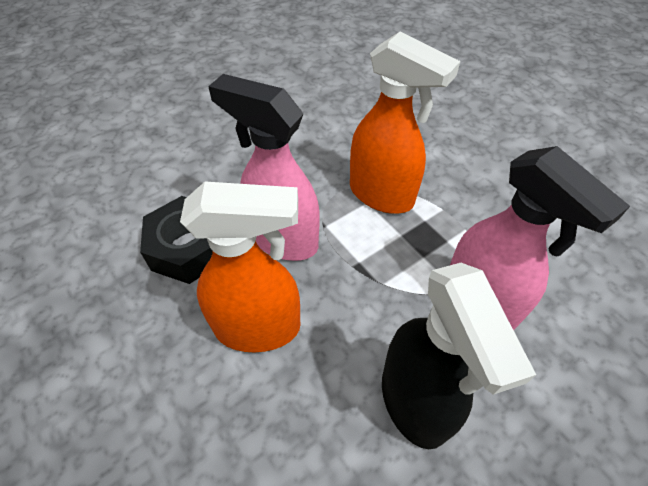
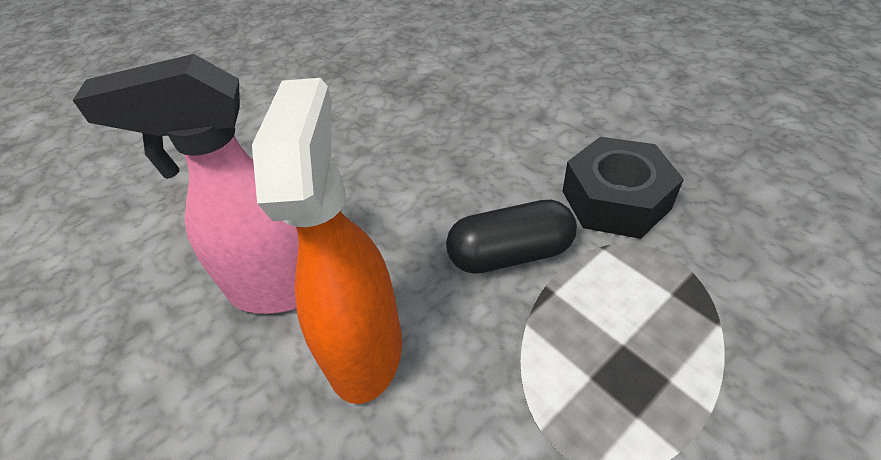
black capsule: none = 0 -> [446,200,577,274] = 1
black spray bottle: [382,263,536,449] = 1 -> none = 0
orange spray bottle: [180,181,300,352] [350,32,460,214] = 2 -> [252,78,402,404] = 1
pink spray bottle: [208,74,320,261] [450,146,630,330] = 2 -> [73,54,299,314] = 1

